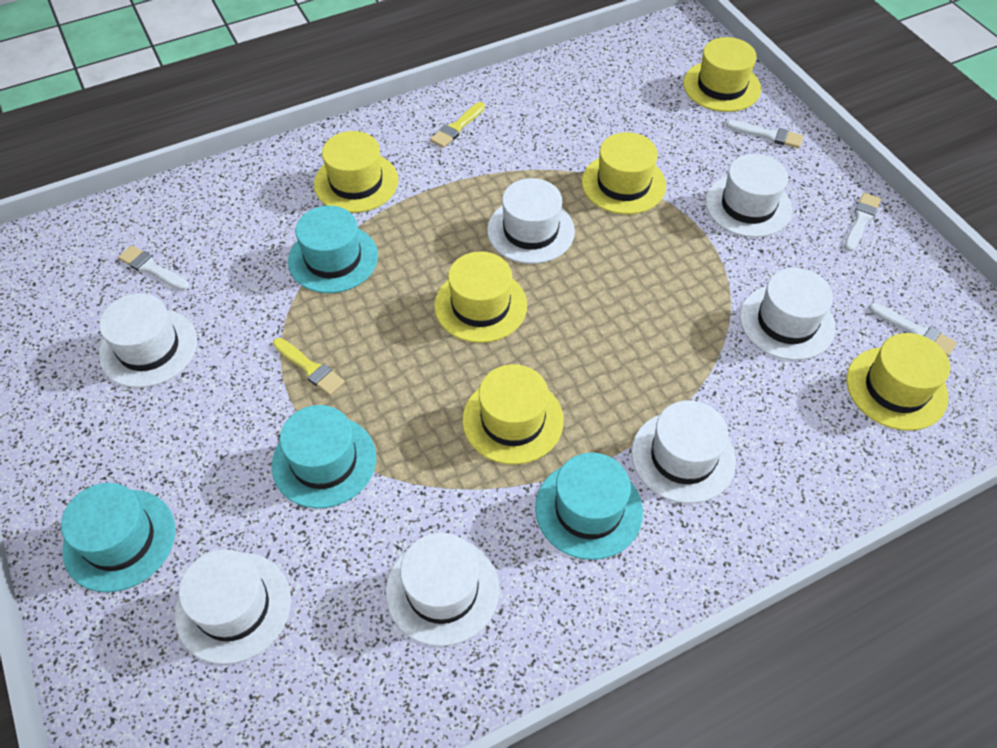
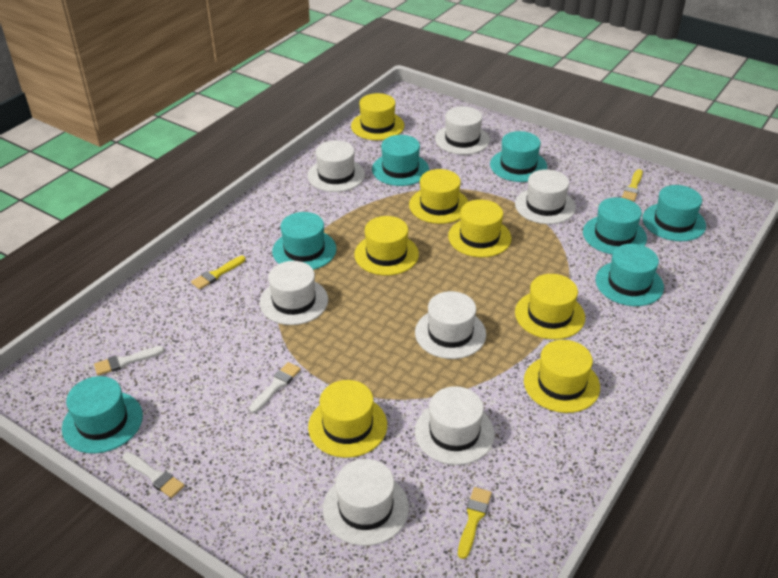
turquoise hat: [61,483,175,592] [271,405,376,508] [288,205,378,293] [535,453,643,560] = 4 -> [62,376,143,453] [272,212,337,270] [372,135,429,186] [490,131,547,182] [583,197,647,254] [595,244,664,306] [642,185,706,241] = 7
white brush: [118,245,189,291] [726,120,803,148] [844,193,881,252] [869,302,957,357] = 4 -> [94,346,165,376] [123,452,185,498] [249,362,301,413] = 3
yellow brush: [273,338,345,396] [430,102,485,148] = 2 -> [191,256,246,289] [458,487,492,559] [622,169,643,201] = 3
yellow hat: [314,131,398,213] [434,251,527,343] [462,364,564,465] [582,132,666,214] [683,37,761,112] [846,333,950,431] = 6 -> [308,380,387,458] [351,93,404,140] [354,216,419,275] [409,169,469,224] [448,199,511,257] [515,274,585,340] [524,340,600,413] = 7

